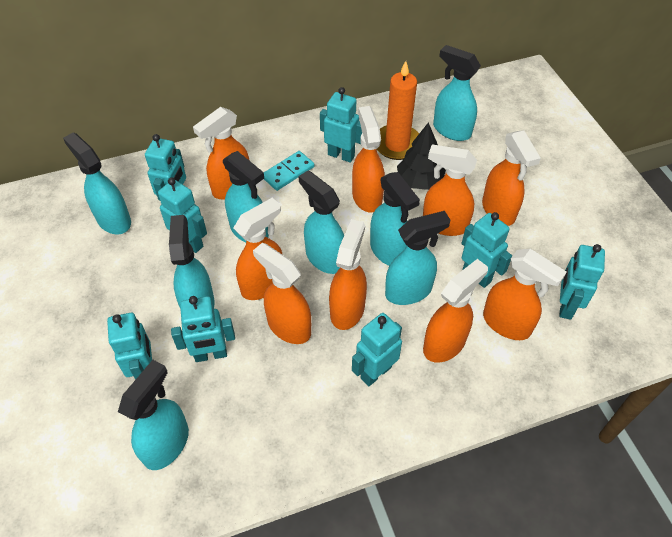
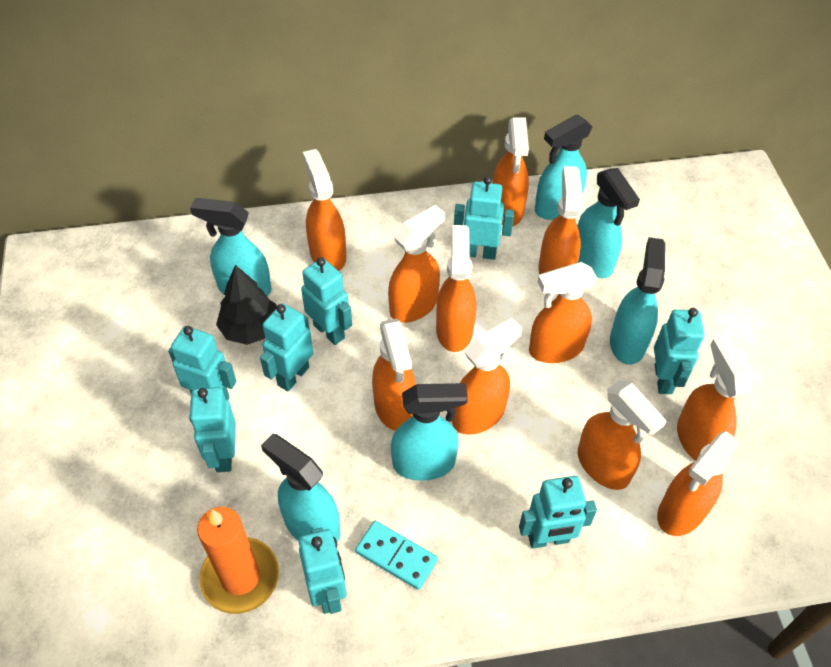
orange spray bottle: [193,107,250,199] [234,198,283,300] [253,243,311,344] [329,219,367,330] [352,106,385,212] [423,144,477,236] [423,259,488,363] [482,130,541,226] [483,249,567,340] = 9 -> [303,149,346,271] [372,318,416,431] [388,205,445,323] [436,225,476,352] [452,318,522,435] [492,117,529,226] [529,262,597,363] [538,166,583,275] [578,381,667,490] [657,431,740,536] [677,336,752,461] = 11
turquoise spray bottle: [63,132,131,234] [118,360,189,470] [169,215,215,307] [223,151,269,242] [298,171,344,274] [370,172,420,266] [385,211,450,305] [433,45,481,141] = 8 -> [190,198,271,296] [261,434,340,542] [391,383,468,481] [535,114,593,220] [577,168,640,278] [610,237,665,365] = 6

